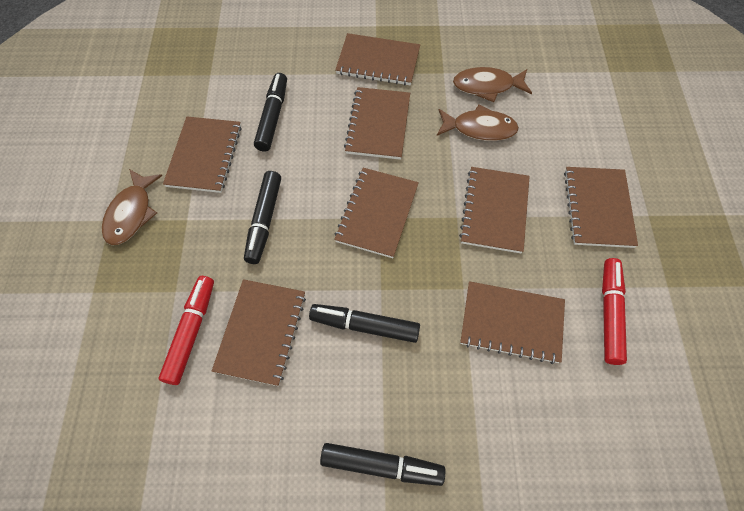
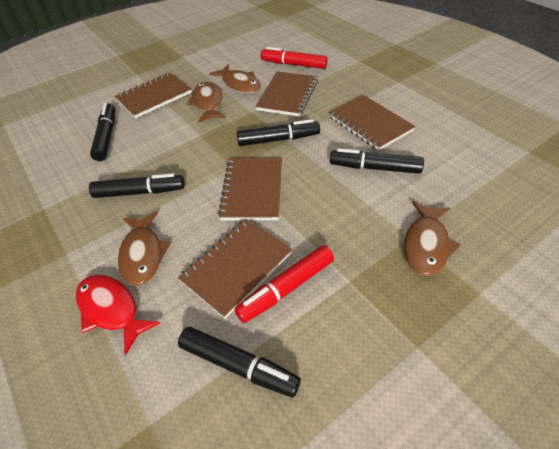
black marker: [244,171,281,264] [254,73,287,151] [309,304,420,343] [320,443,446,486] = 4 -> [89,173,185,198] [90,103,115,161] [178,327,301,397] [236,119,320,146] [330,148,424,174] = 5
brown fish: [102,169,163,245] [437,105,519,141] [453,67,532,102] = 3 -> [118,211,171,286] [187,82,226,123] [209,64,261,94] [404,201,461,276] = 4
brown notebook: [163,116,242,193] [212,279,306,386] [334,168,419,258] [335,33,420,86] [344,87,410,160] [459,167,530,253] [460,281,565,364] [564,167,638,248] = 8 -> [114,73,192,118] [178,219,293,319] [218,158,282,220] [255,71,318,117] [328,95,416,151] = 5
red fish: none = 0 -> [76,275,160,355] = 1

